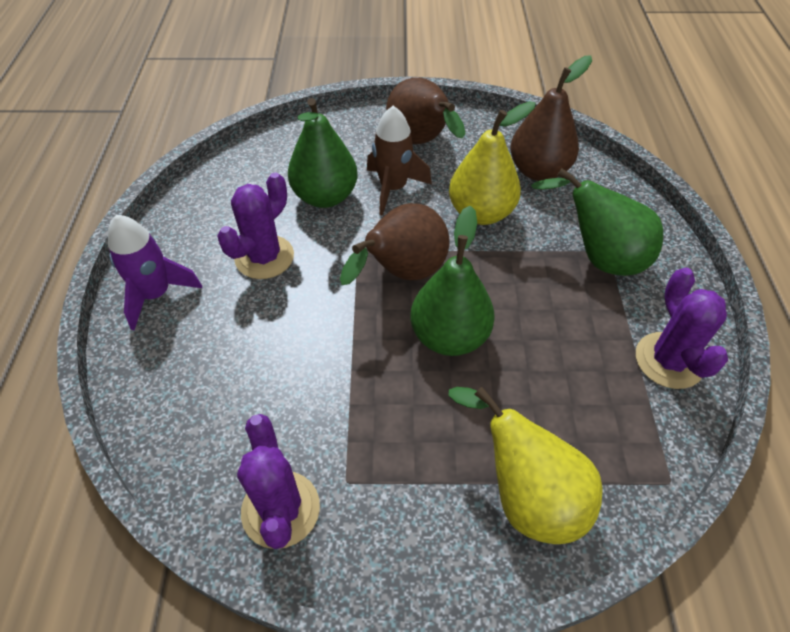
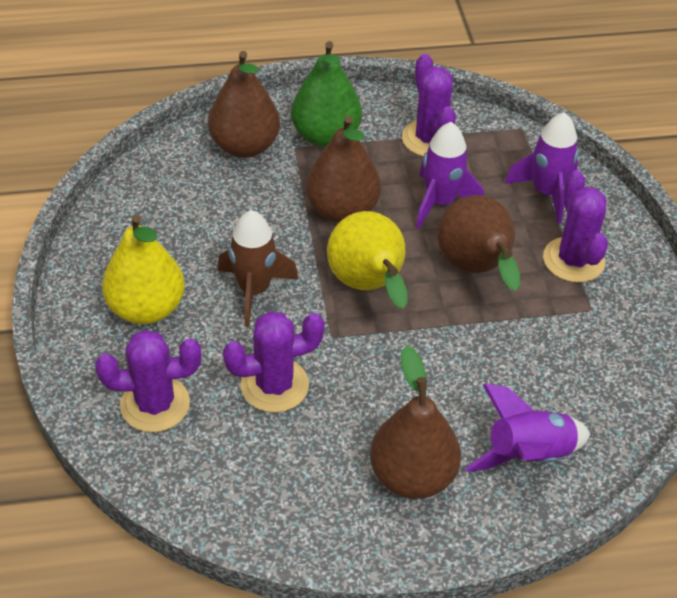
brown pear: [340,203,449,285] [386,77,465,144] [510,55,592,181] = 3 -> [208,51,280,158] [306,115,381,223] [370,346,461,499] [438,195,520,291] = 4
green pear: [288,98,358,208] [411,206,495,356] [531,168,663,276] = 3 -> [291,41,362,147] = 1
purple cactus: [217,172,294,279] [237,414,320,549] [636,268,728,389] = 3 -> [95,330,201,432] [223,311,325,413] [402,54,456,157] [543,170,608,283] = 4
purple rocket: [108,215,202,330] = 1 -> [416,122,484,229] [465,384,590,472] [504,112,579,224] = 3

